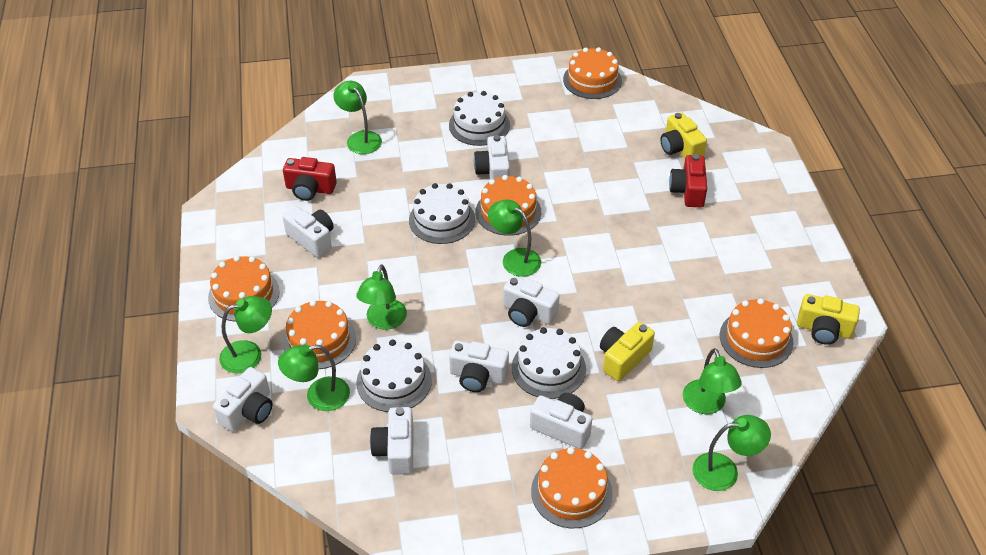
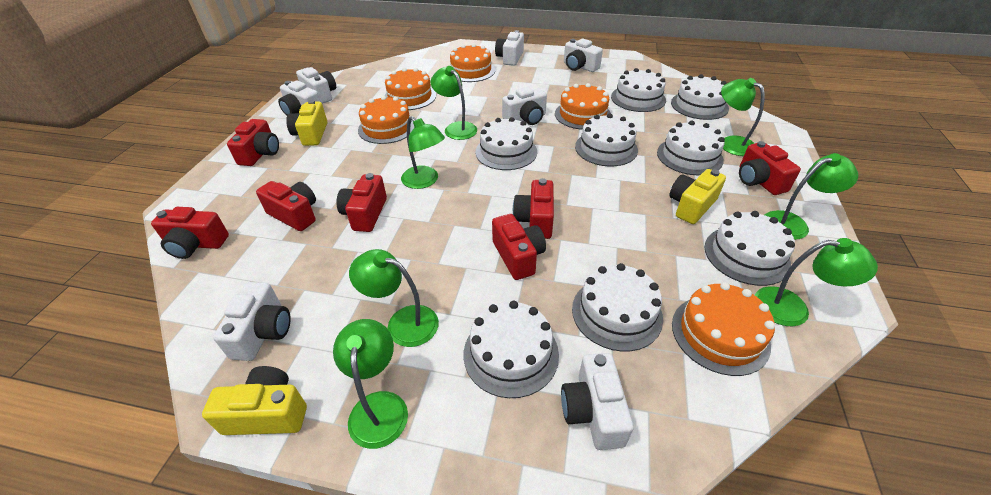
orange cake: [208,256,280,322] [283,300,356,369] [476,175,541,236] [531,447,613,528] [563,47,622,99] [720,298,794,368] = 6 -> [358,96,414,144] [384,68,436,110] [450,44,495,82] [555,83,611,130] [672,282,775,376] = 5
red camera: [283,157,337,201] [669,154,707,207] = 2 -> [151,207,229,259] [227,119,279,166] [256,181,316,231] [336,173,387,232] [492,214,546,280] [513,178,554,239] [739,141,801,195] = 7
white cake: [356,339,432,412] [409,183,475,244] [449,91,510,146] [512,327,586,399] = 4 -> [464,301,559,398] [476,117,537,170] [572,263,663,351] [575,114,638,166] [611,68,666,112] [657,121,725,175] [671,74,729,120] [705,211,795,286] = 8

